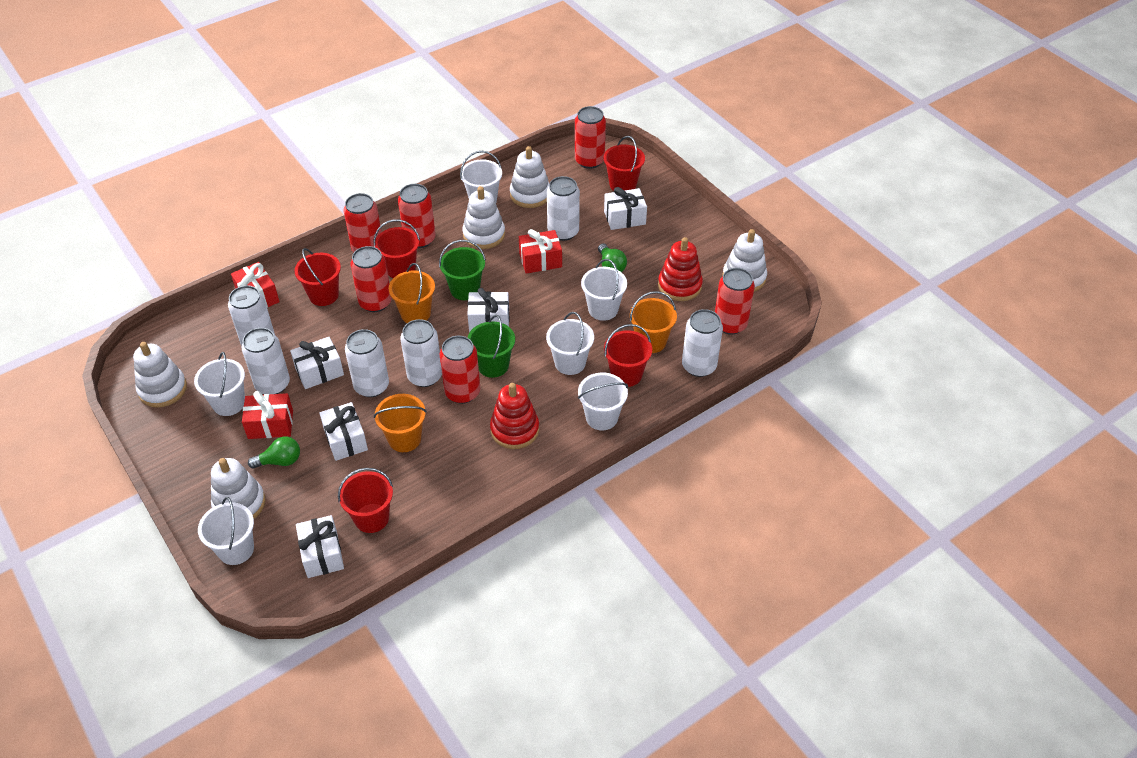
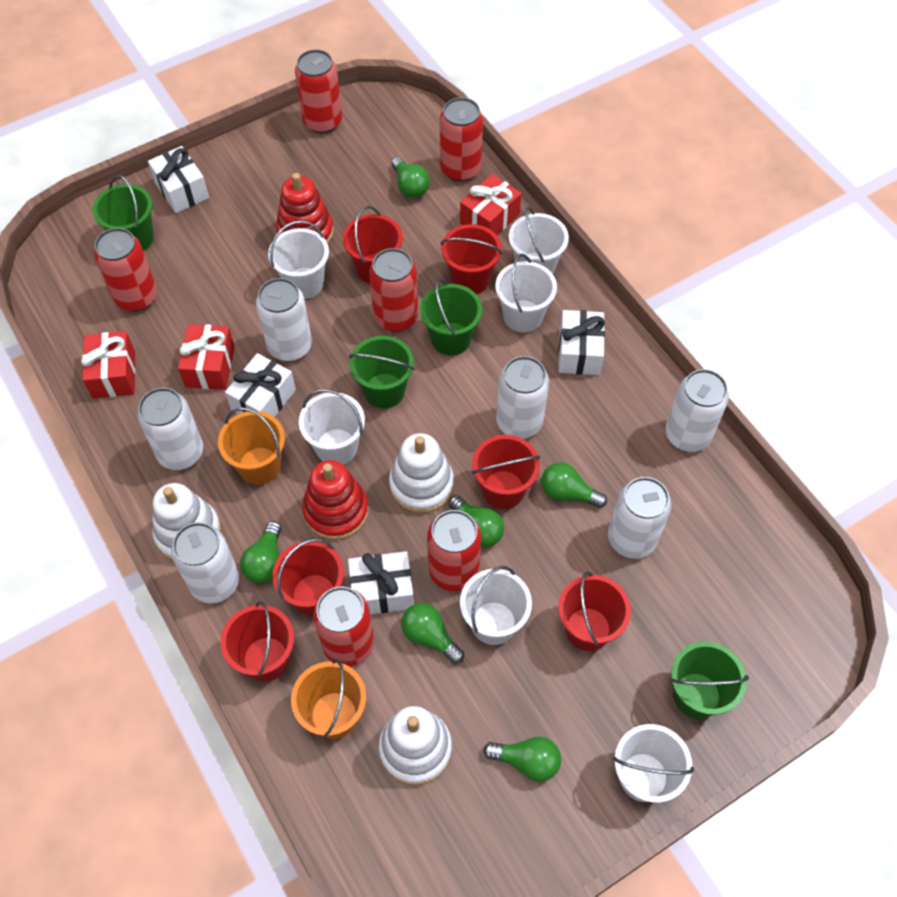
green bucket: [439,240,486,300] [467,315,515,378] = 2 -> [93,175,154,251] [349,336,414,408] [420,278,482,356] [670,642,749,719] = 4
green light bulb: [248,437,300,469] [598,243,627,272] = 2 -> [240,521,281,583] [392,157,430,198] [401,603,464,664] [448,495,504,547] [483,737,561,782] [541,462,607,508] = 6
orange bucket: [374,394,427,452] [389,263,435,323] [630,291,677,353] = 3 -> [218,407,285,485] [291,659,366,739] = 2
red bucket: [295,248,341,306] [338,468,393,533] [373,219,420,278] [604,136,645,191] [604,324,652,387] = 5 -> [220,601,294,682] [272,538,344,617] [343,206,403,284] [441,224,502,294] [472,435,540,509] [558,572,631,651] = 6
white gift: [290,337,344,389] [296,515,344,578] [319,402,368,461] [467,288,510,332] [604,187,647,230] = 5 -> [148,146,209,213] [225,353,296,417] [348,551,414,614] [558,310,605,375] = 4
white stacking toy: [133,342,187,408] [211,458,265,519] [462,186,505,249] [510,146,550,208] [722,229,767,292] = 5 -> [152,483,221,561] [379,706,452,786] [389,433,454,513] = 3

